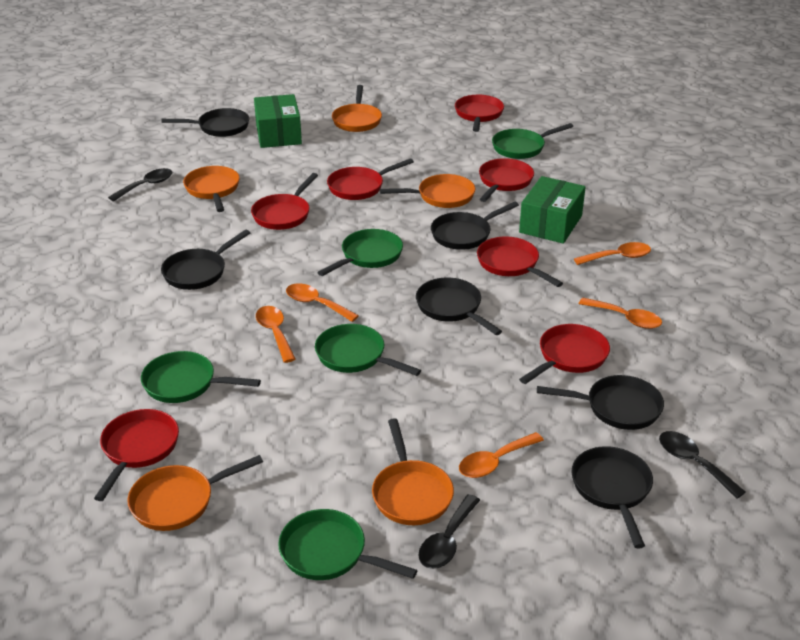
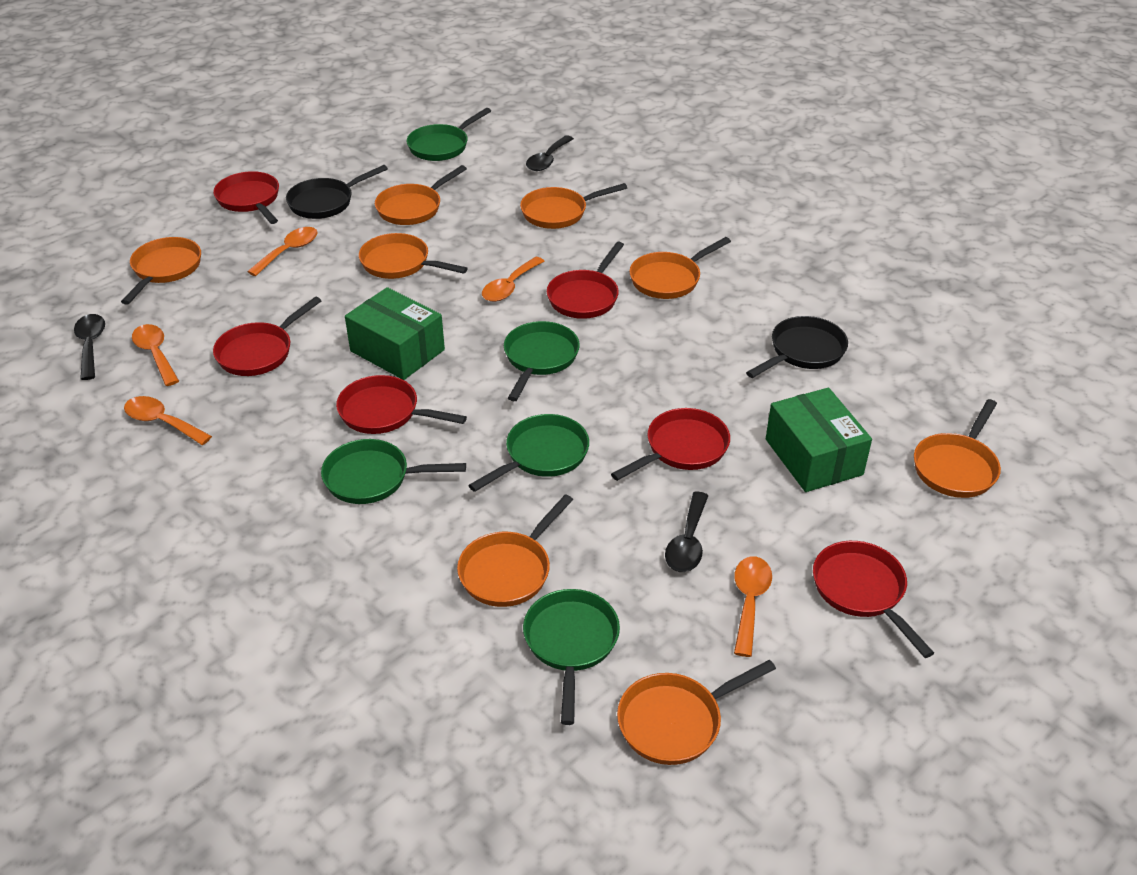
black pan: [161,230,250,290] [162,108,249,137] [416,278,502,335] [431,202,519,250] [537,375,664,430] [572,446,653,548] = 6 -> [286,165,388,219] [746,316,848,378] = 2
orange pan: [128,455,263,531] [183,166,240,212] [332,85,382,132] [372,418,454,525] [380,174,475,208] = 5 -> [121,237,201,305] [359,233,468,279] [375,165,467,225] [457,494,573,607] [520,183,627,229] [617,660,776,765] [629,237,731,299] [914,399,1001,498] = 8
red pan: [94,409,179,501] [251,173,318,230] [327,158,414,200] [455,95,504,132] [477,237,563,287] [479,158,534,202] [519,324,610,384] = 7 -> [213,171,279,224] [213,296,321,376] [336,375,467,434] [547,242,624,319] [611,408,730,481] [813,541,934,658] = 6

